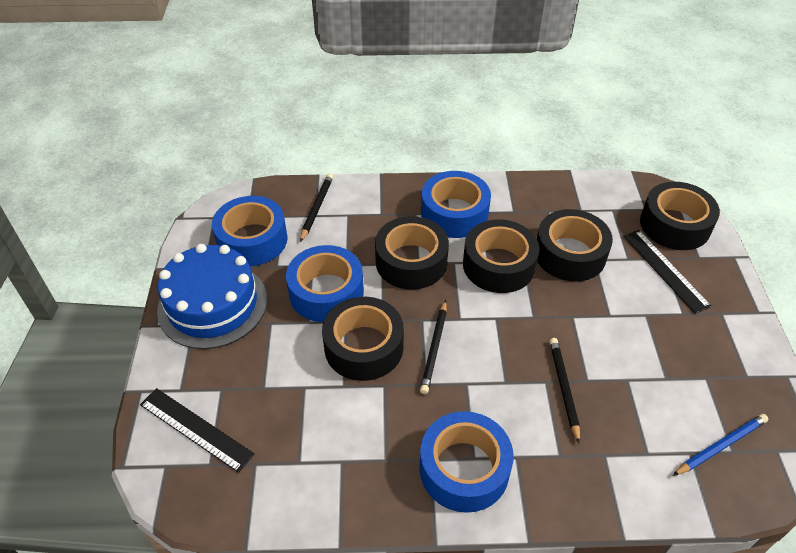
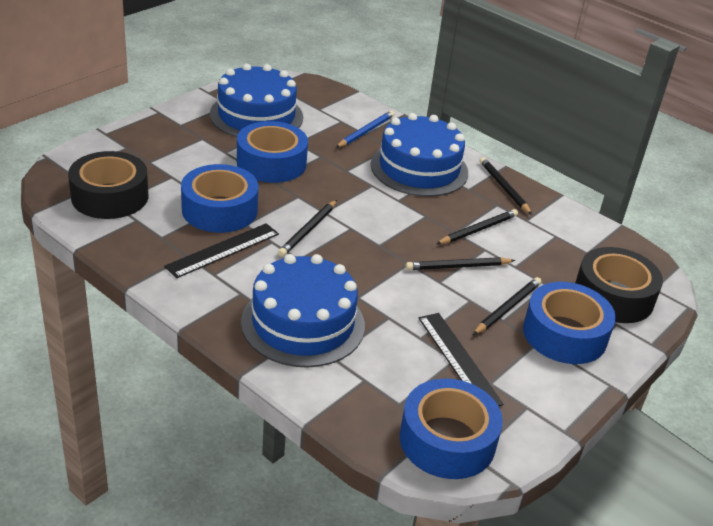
black pencil: [300,174,333,242] [420,300,447,394] [550,338,580,444] = 3 -> [278,200,337,257] [406,257,515,270] [436,209,518,244] [473,277,542,335] [480,157,532,215] = 5
black tape: [322,297,404,381] [375,216,449,290] [463,220,539,293] [537,209,613,282] [640,182,720,250] = 5 -> [68,151,148,219] [575,247,663,323] = 2
blue cake: [157,244,267,349] = 1 -> [210,64,303,137] [241,254,365,368] [370,113,468,197] = 3

